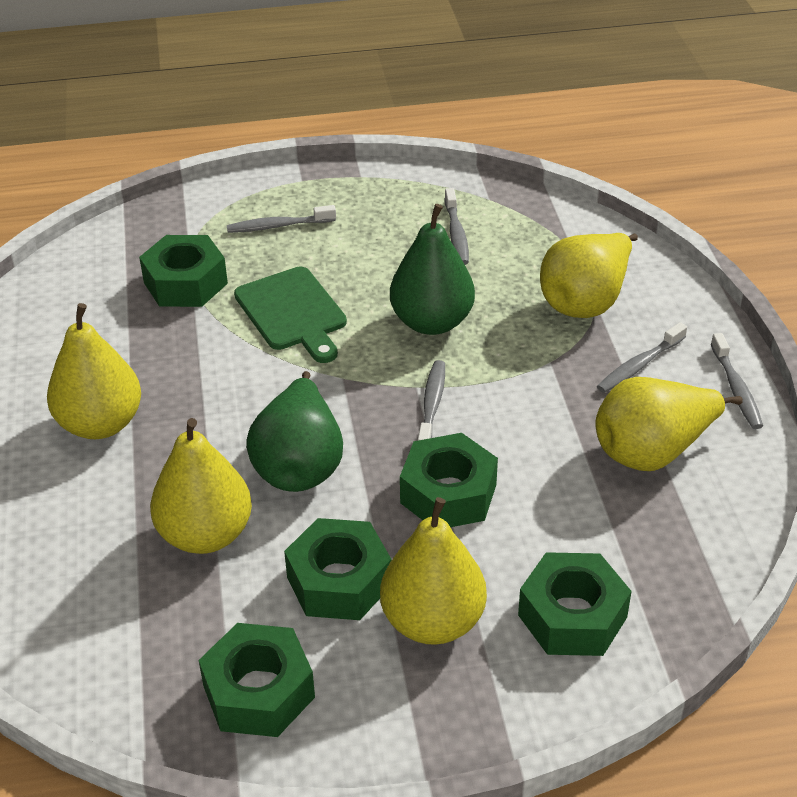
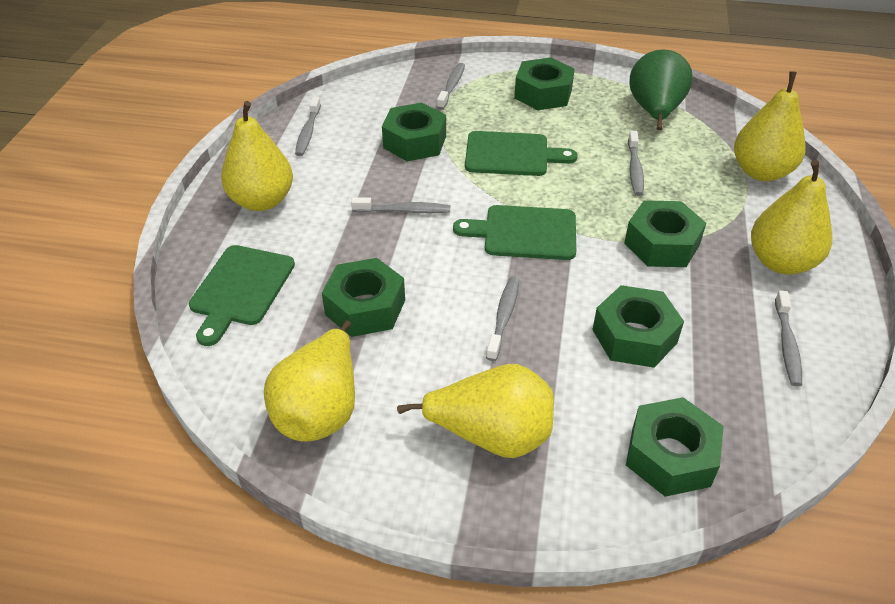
green cutting board: [234,267,347,363] = 1 -> [189,245,295,346] [453,205,576,260] [465,131,578,176] = 3
green nut: [139,235,228,307] [199,623,315,737] [284,518,391,620] [400,433,498,527] [518,552,632,656] = 5 -> [322,258,405,337] [382,103,446,161] [514,57,575,110] [592,285,684,368] [624,200,706,267] [626,397,724,497] = 6
green pear: [246,371,343,492] [390,204,475,335] = 2 -> [629,50,693,130] = 1
grey toothbrush: [227,205,336,233] [417,360,445,441] [445,188,469,265] [597,322,687,393] [711,333,763,429] = 5 -> [295,97,321,156] [351,197,450,213] [437,63,465,110] [486,277,519,361] [628,131,644,196] [775,290,802,387] = 6

